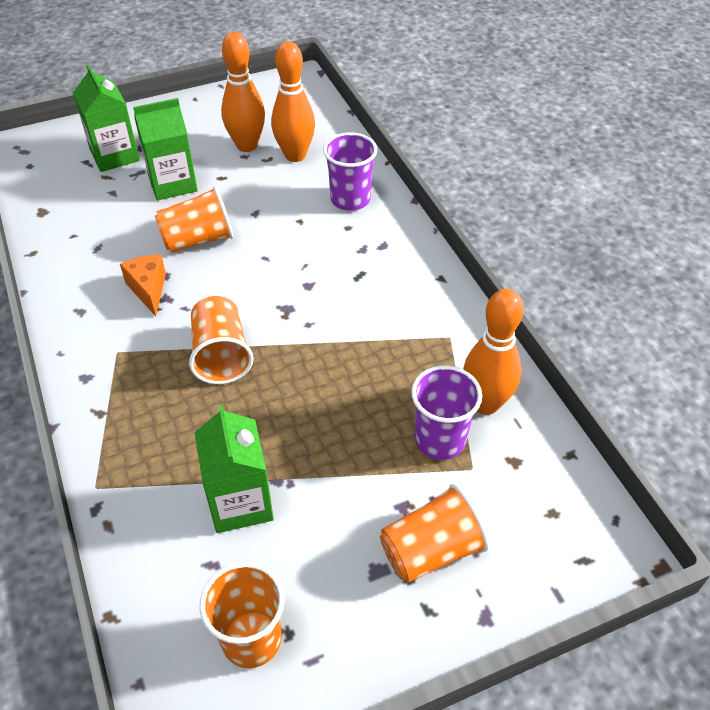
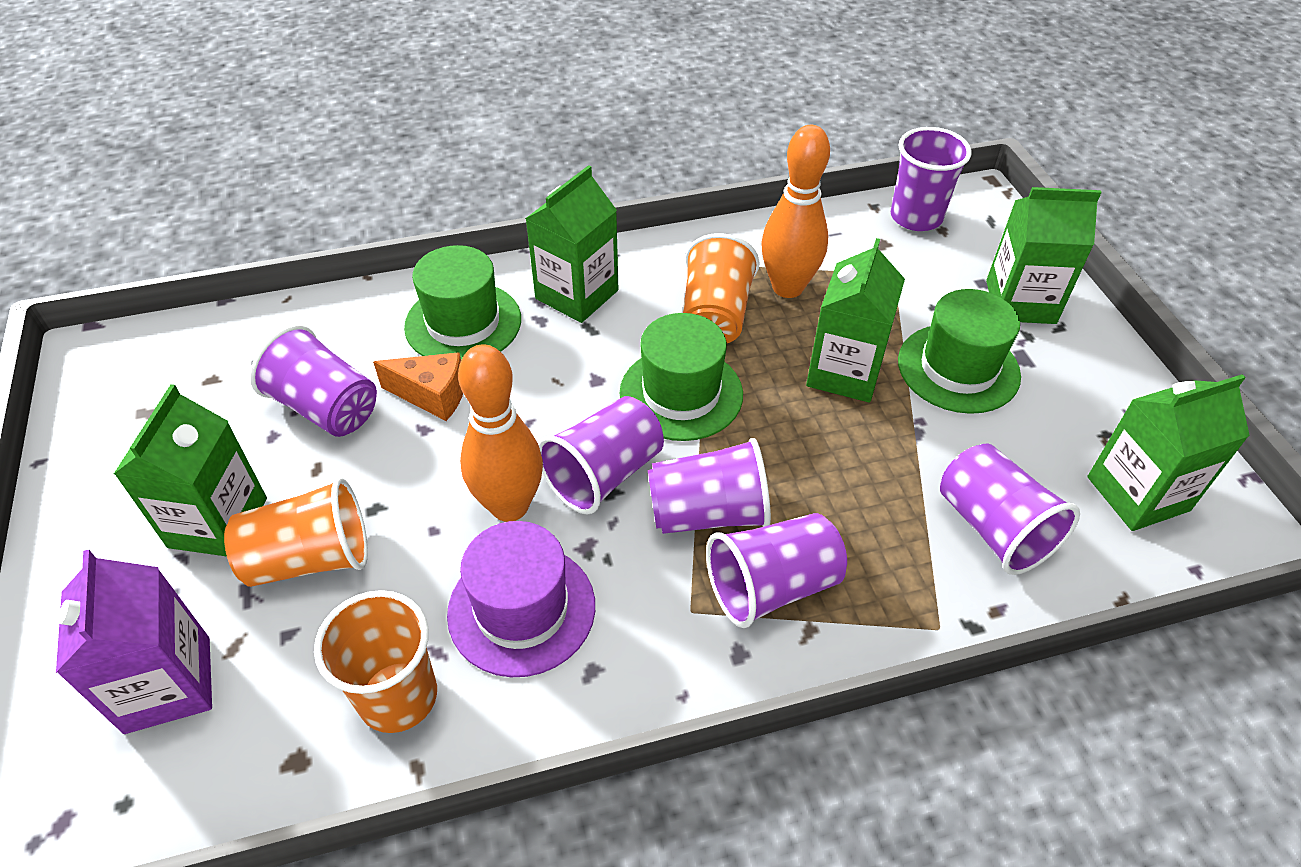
green carton: [73,65,140,172] [133,98,198,200] [194,404,274,533] = 3 -> [114,384,267,556] [525,165,619,323] [806,238,905,403] [986,187,1102,324] [1087,374,1250,531] = 5
green hat: none = 0 -> [404,245,521,360] [620,313,743,441] [898,289,1021,414] = 3
orange bowling pin: [221,32,265,152] [271,41,315,162] [463,289,524,415] = 3 -> [458,344,543,522] [761,125,830,298] = 2
orange cup: [155,186,234,252] [189,296,254,384] [200,562,285,668] [380,484,489,583] = 4 -> [224,478,368,587] [314,590,437,733] [683,233,760,343] = 3
purple carton: none = 0 -> [56,550,212,734] = 1
purple cup: [323,132,377,211] [411,365,482,460] = 2 -> [250,325,377,437] [538,396,664,514] [648,438,771,534] [706,513,847,628] [891,127,972,231] [940,444,1080,575] = 6
purple hat: none = 0 -> [447,521,595,677] = 1

